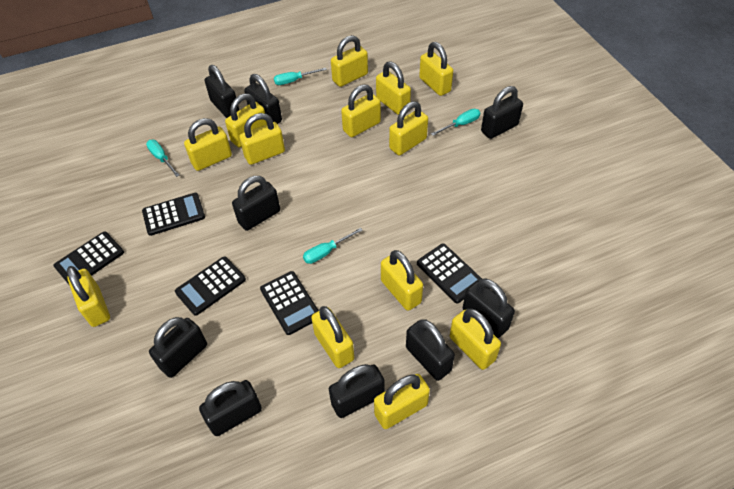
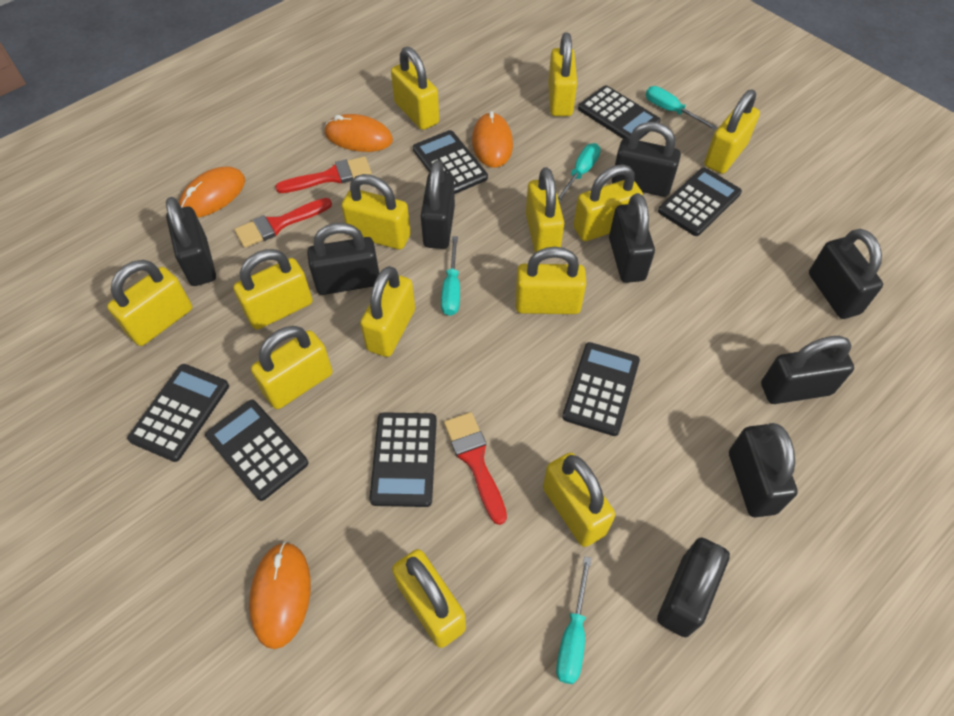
black calculator: [53,231,124,286] [142,193,205,236] [175,256,246,316] [260,271,319,335] [417,244,482,303] = 5 -> [127,364,229,462] [205,400,309,501] [369,412,437,507] [413,130,488,194] [562,342,640,436] [578,85,660,140] [658,168,742,236] = 7
orange mouse: none = 0 -> [179,166,245,218] [249,542,311,649] [325,114,393,152] [472,111,513,168] = 4
red brush: none = 0 -> [234,198,332,248] [275,156,372,193] [444,412,507,525] = 3

